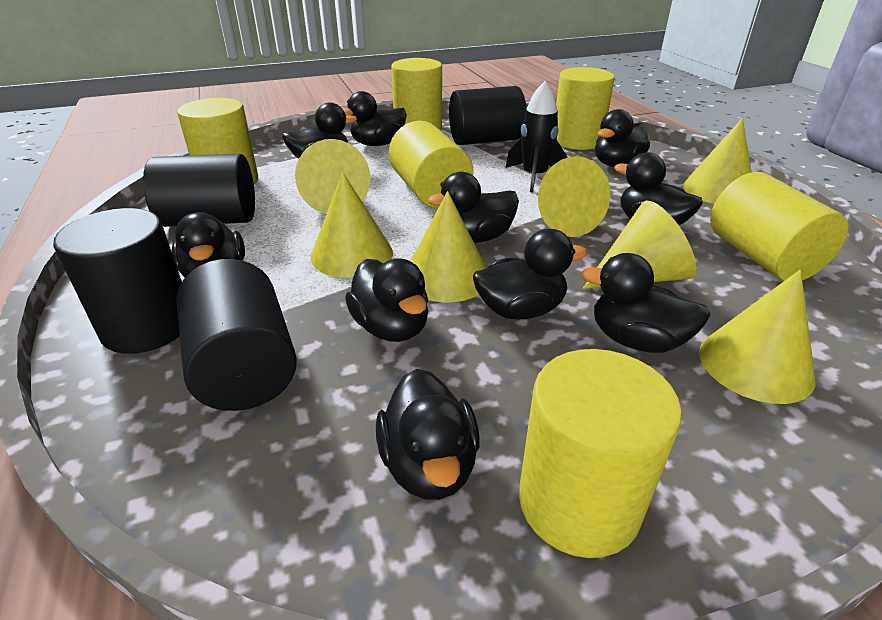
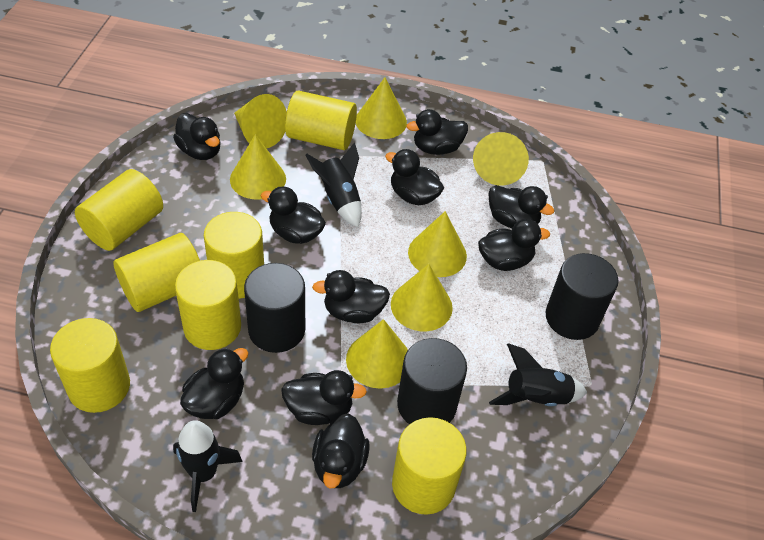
black cylinder: [53,208,182,354] [143,153,255,227] [176,259,297,411] [449,86,526,145] = 4 -> [244,263,305,353] [397,338,467,424] [546,253,618,340] = 3
black rocket: [506,81,567,192] = 1 -> [173,420,243,512] [305,142,362,227] [489,343,587,406] = 3
yellow cylinder: [177,98,258,184] [389,121,474,208] [391,58,442,130] [519,349,682,558] [556,67,615,150] [710,172,849,281] = 6 -> [50,318,130,413] [75,169,163,251] [114,233,200,312] [175,260,241,350] [204,212,264,299] [285,91,357,150] [392,417,467,515] = 7

